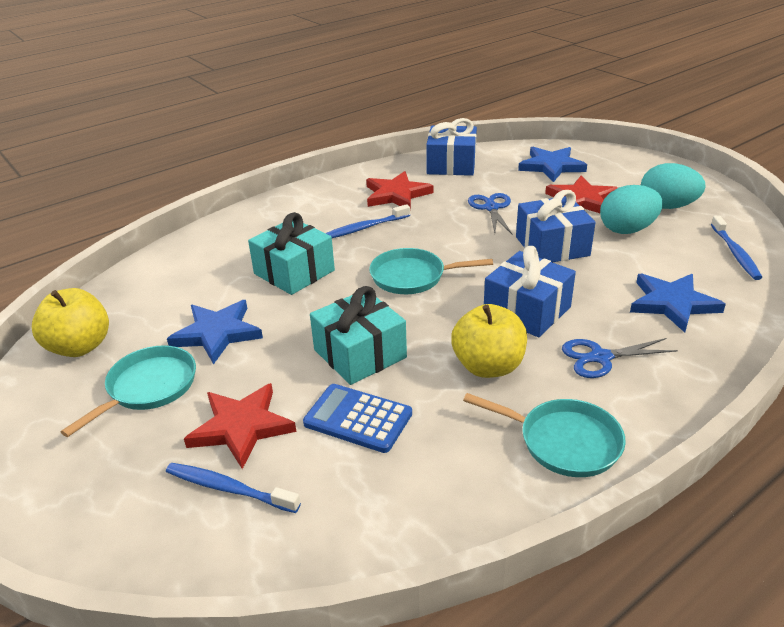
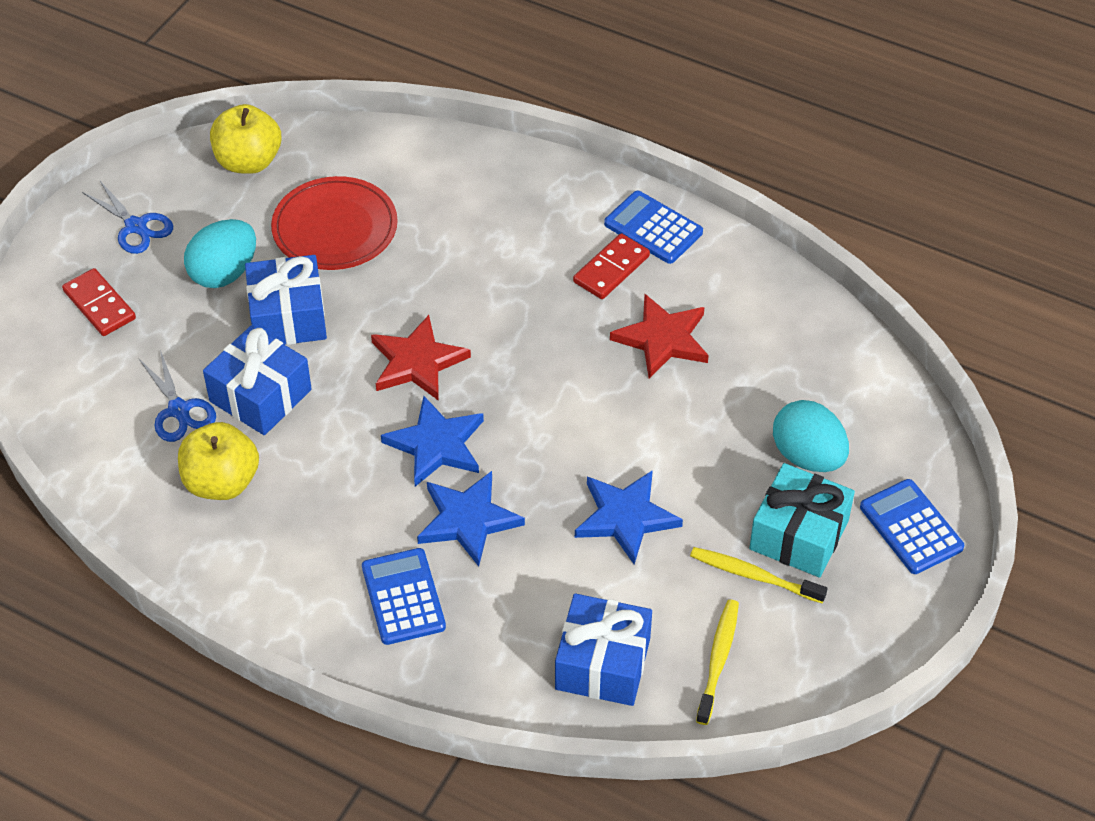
blue calculator: [303,384,412,453] = 1 -> [362,548,446,645] [604,191,703,264] [860,479,964,574] = 3
blue toothbrush: [166,463,301,513] [326,204,410,238] [711,216,762,280] = 3 -> none = 0
red domino: none = 0 -> [62,268,136,336] [573,233,650,299] = 2
red plate: none = 0 -> [271,176,398,270] = 1
red star: [184,383,296,469] [366,171,433,211] [545,176,618,213] = 3 -> [371,315,471,401] [610,294,709,378] = 2
turquoise gift: [248,212,335,295] [310,286,407,385] = 2 -> [749,463,855,577] = 1
turquoise pan: [61,345,196,437] [369,248,493,294] [463,393,626,477] = 3 -> none = 0
yellow toothbrush: none = 0 -> [690,547,828,603] [696,600,739,725] = 2

